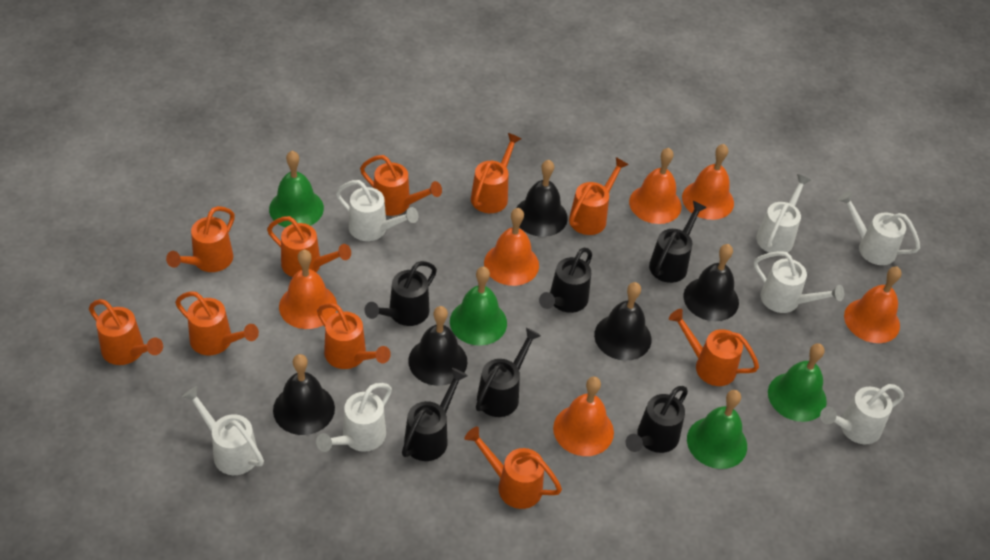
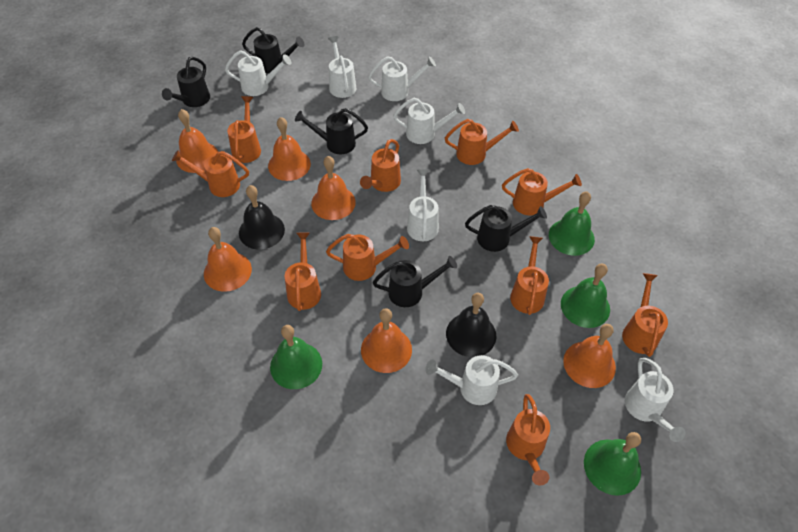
black bell: [273,354,335,435] [408,306,467,386] [517,160,568,237] [594,282,651,361] [683,244,739,321] = 5 -> [239,185,285,250] [446,293,496,357] = 2
black watering can: [365,261,437,326] [402,368,468,461] [476,328,541,417] [539,248,592,313] [625,386,688,453] [649,201,707,283] = 6 -> [162,57,210,107] [242,27,304,73] [295,108,368,154] [373,256,457,307] [465,205,547,252] = 5

